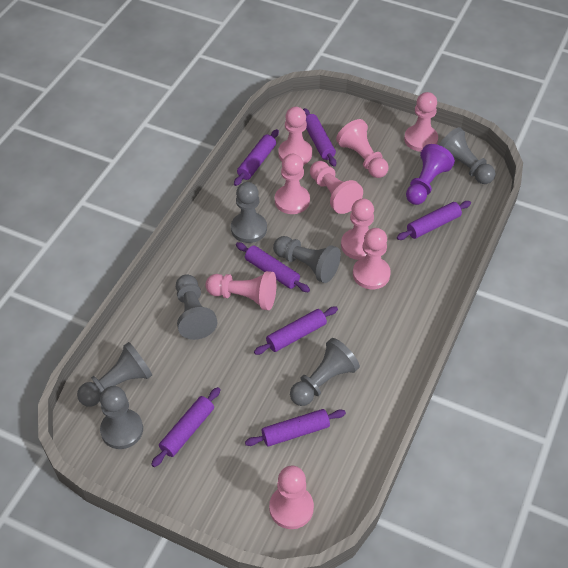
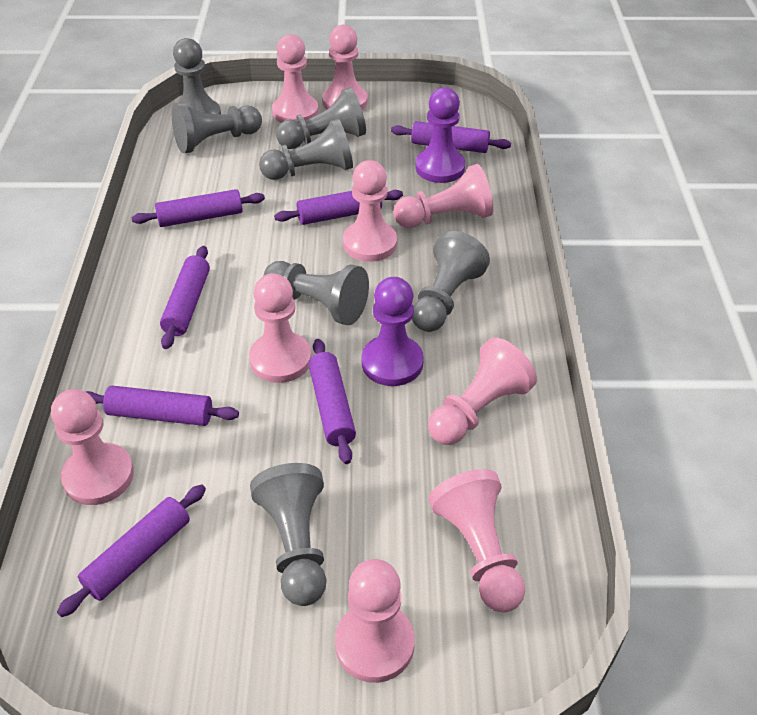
purple pawn: [406,144,455,205] = 1 -> [362,277,424,386] [415,87,465,183] = 2

